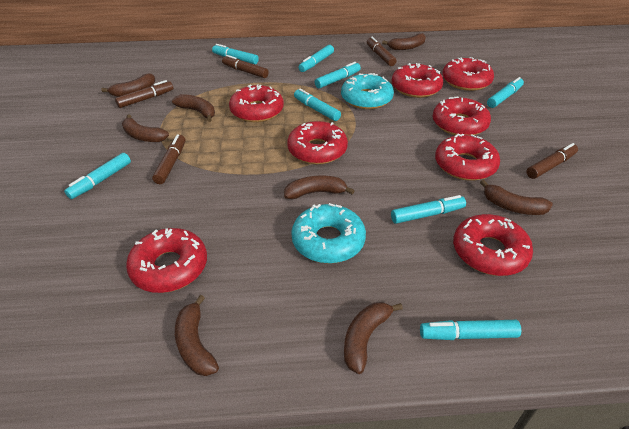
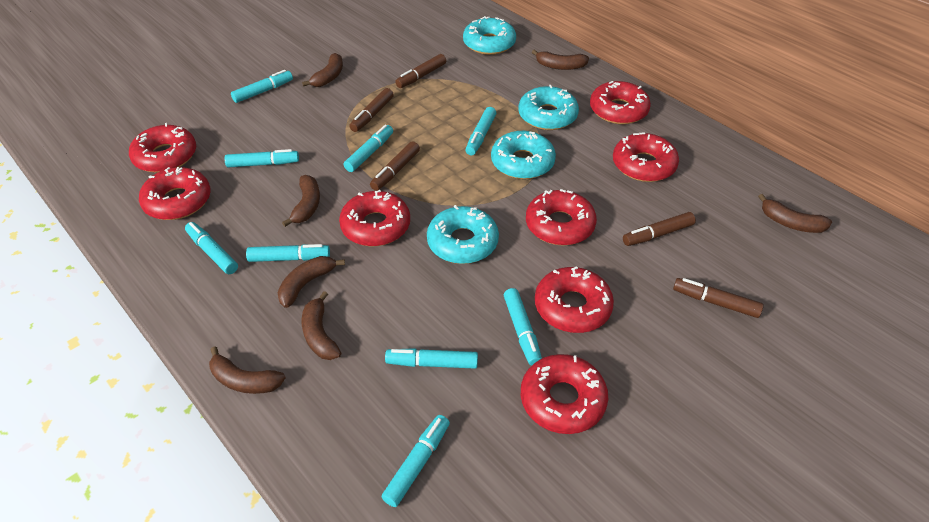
brown banana: [101,73,155,97] [122,114,169,142] [172,94,215,122] [175,295,219,376] [284,176,355,199] [344,302,403,374] [382,33,426,50] [480,180,553,215] = 8 -> [209,346,286,394] [277,256,345,308] [282,175,320,227] [302,53,343,87] [302,291,341,360] [532,50,589,70] [758,194,832,233] = 7
turquoise donut: [291,203,366,264] [341,73,394,109] = 2 -> [427,205,499,264] [463,16,516,55] [491,131,556,179] [518,85,579,130] = 4
turquoise marker: [64,153,131,199] [212,44,259,64] [294,89,341,121] [298,45,334,72] [315,62,361,88] [391,195,466,224] [420,320,521,340] [487,77,524,108] = 8 -> [185,222,238,274] [225,149,299,168] [231,70,293,103] [246,244,330,262] [344,125,393,172] [382,415,450,507] [385,348,478,369] [465,107,496,155] [504,288,542,366] = 9

